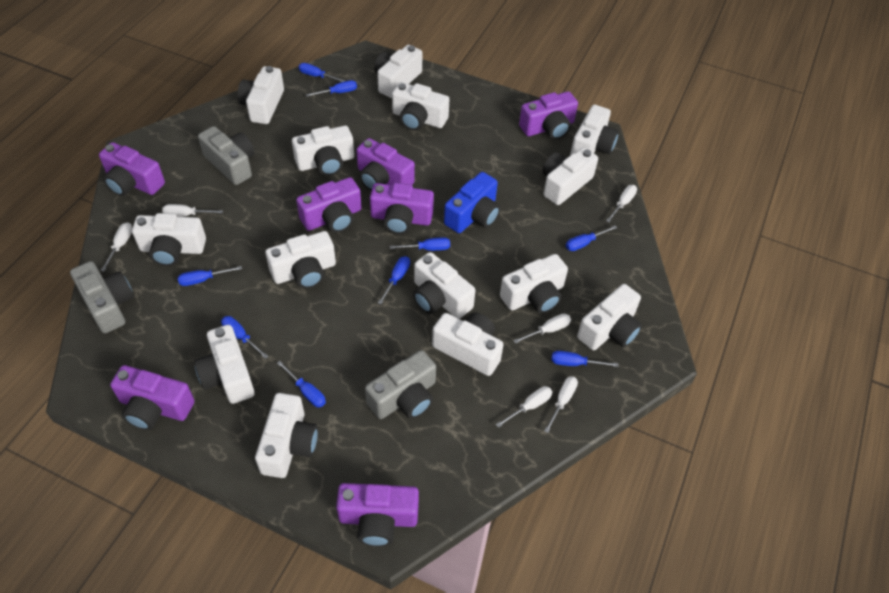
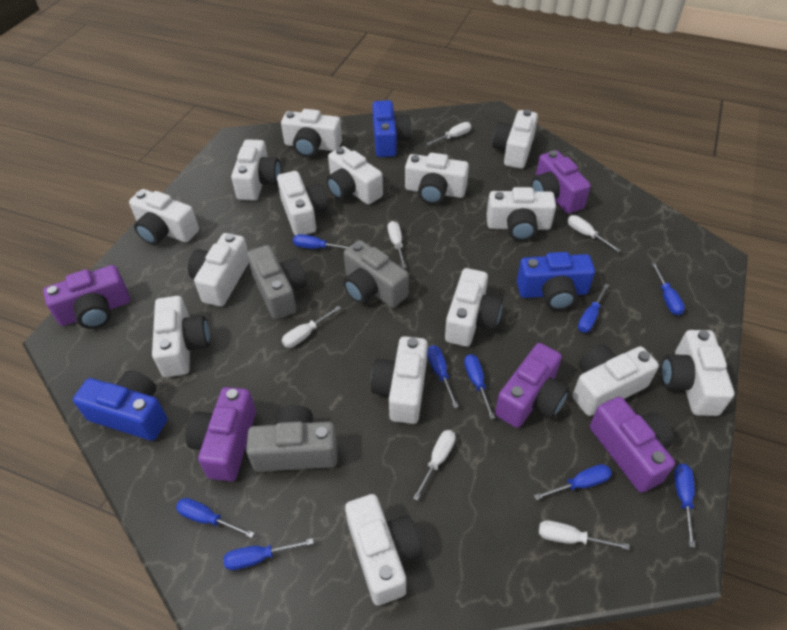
blue camera: [444,172,500,233] = 1 -> [73,370,167,441] [372,100,412,157] [517,252,595,310] = 3
purple camera: [99,142,165,196] [110,365,195,430] [296,177,362,233] [336,483,419,546] [356,138,415,191] [370,183,434,234] [519,91,578,140] = 7 -> [43,265,130,329] [186,387,256,481] [495,343,569,428] [531,150,591,213] [590,397,675,493] = 5
white camera: [132,213,206,266] [194,325,255,404] [238,66,284,124] [255,393,318,478] [265,231,336,289] [292,126,354,176] [374,45,422,98] [392,82,449,131] [413,252,476,319] [432,313,504,376] [500,254,568,313] [542,147,598,205] [570,104,619,155] [577,284,642,350] = 14 -> [129,189,199,245] [152,296,210,377] [188,233,249,306] [231,139,281,201] [277,171,328,236] [281,109,342,157] [326,146,383,205] [345,494,422,605] [371,336,428,424] [405,153,469,204] [445,268,502,347] [487,187,556,241] [493,109,538,169] [572,344,659,416] [661,330,734,416] = 15

